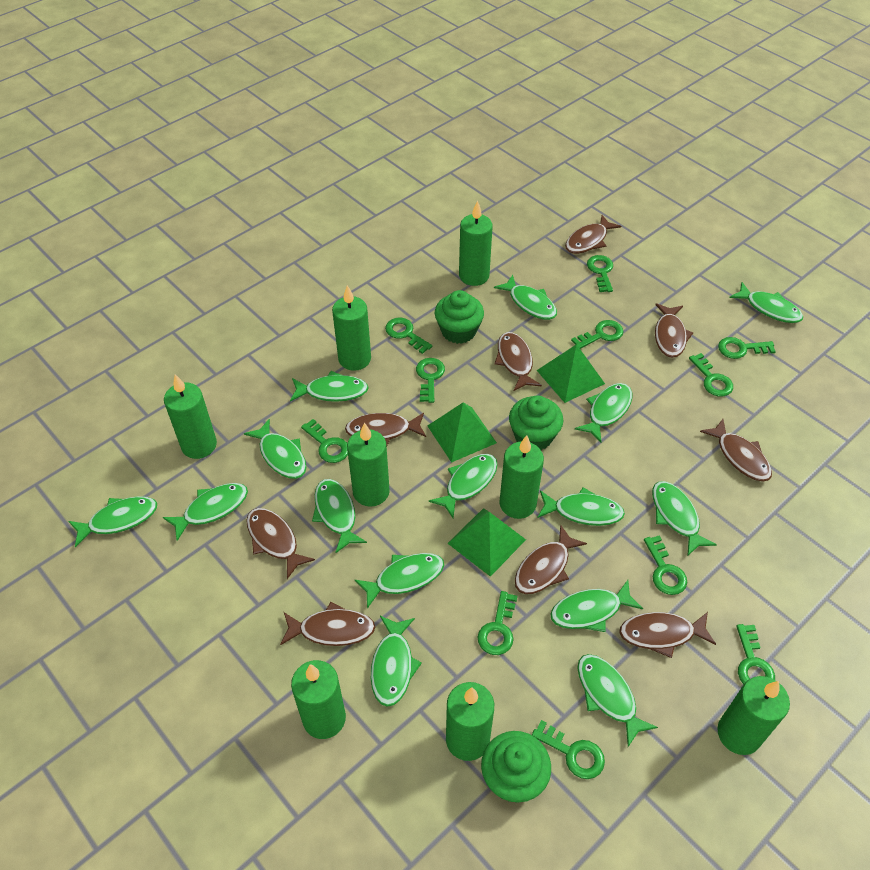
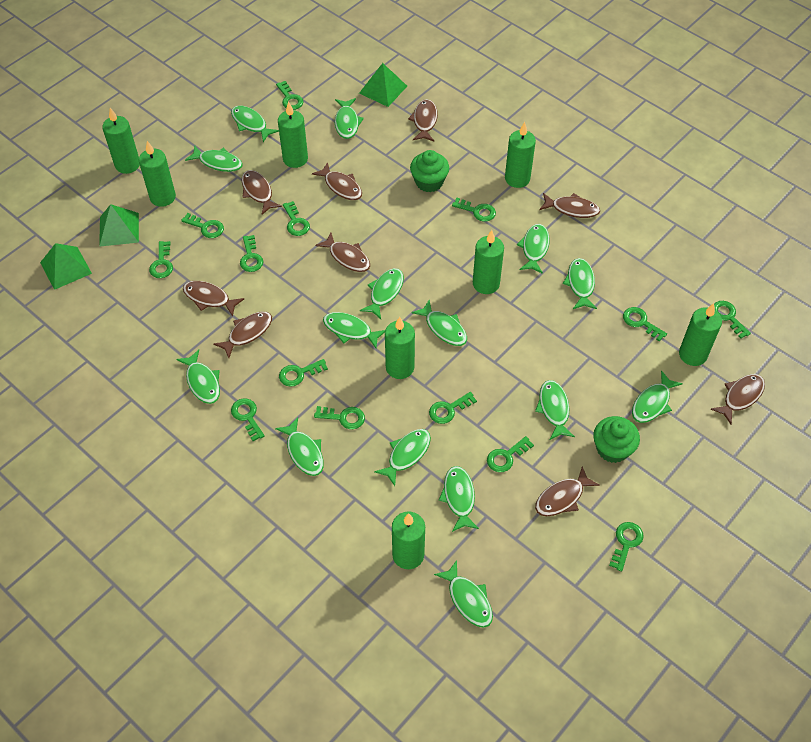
green cupcake: [435,290,484,344] [481,731,551,803] [509,395,563,450] = 3 -> [410,150,449,192] [593,416,640,463] = 2
green key: [301,419,348,463] [385,318,432,354] [416,358,445,403] [477,591,517,655] [532,720,605,779] [571,320,624,349] [587,255,613,292] [644,535,687,595] [689,353,733,397] [718,337,776,359] [736,624,775,685] = 11 -> [149,241,173,278] [181,213,224,238] [231,398,265,441] [240,235,263,272] [276,81,304,110] [279,359,328,387] [283,201,310,236] [314,406,365,429] [429,392,477,424] [452,198,496,222] [487,436,534,472] [609,522,644,571] [623,307,667,342] [714,301,751,339] = 14

